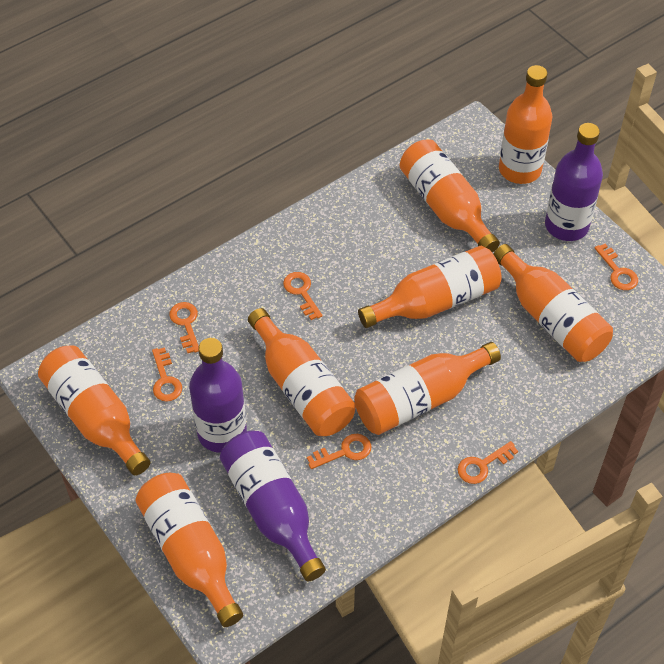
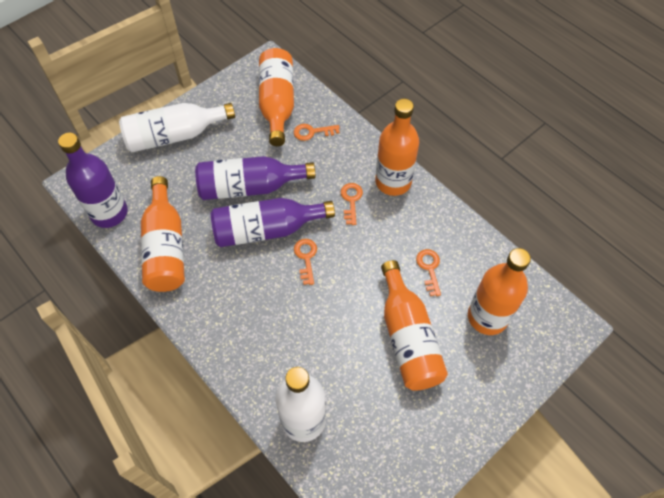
orange bottle: [38,345,150,476] [136,473,243,627] [248,308,356,436] [354,342,501,435] [358,246,502,328] [400,139,500,253] [494,244,613,362] [499,65,552,184] = 8 -> [141,176,185,292] [259,48,294,146] [375,99,419,196] [381,260,448,391] [468,248,531,335] = 5
orange key: [152,347,182,402] [169,302,199,353] [283,272,323,320] [307,434,371,469] [458,441,518,484] [595,244,638,290] = 6 -> [294,124,340,141] [294,239,317,285] [341,183,363,225] [416,249,441,296] = 4
white bottle: none = 0 -> [119,103,235,152] [275,367,326,442] = 2

